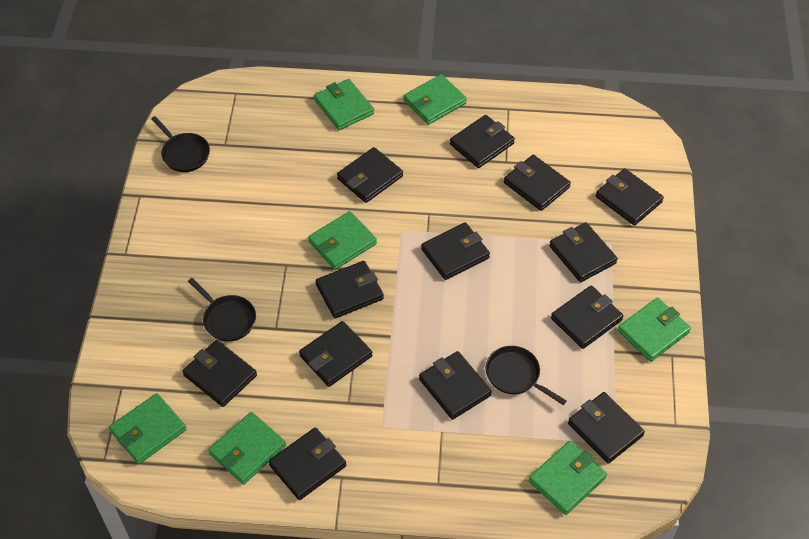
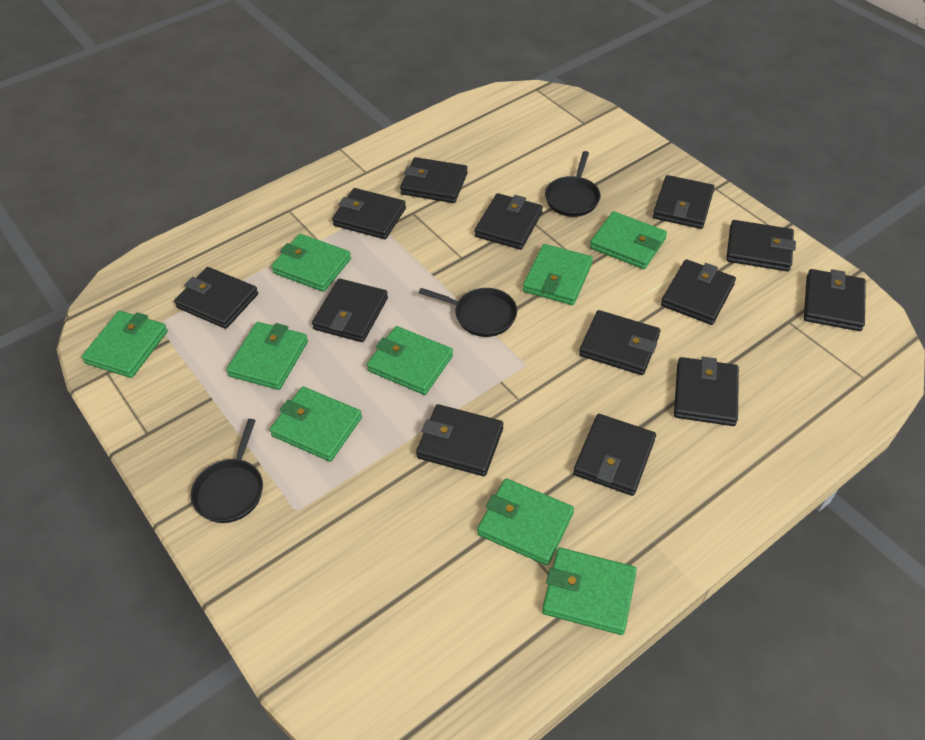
green wallet: [109,393,186,464] [208,412,286,485] [308,211,377,270] [314,79,374,130] [403,74,467,125] [529,441,607,515] [618,298,691,362] = 7 -> [81,311,168,378] [226,322,308,390] [270,387,362,462] [271,234,351,292] [367,326,453,395] [477,478,574,565] [523,244,593,305] [542,548,637,635] [590,211,667,269] = 9

